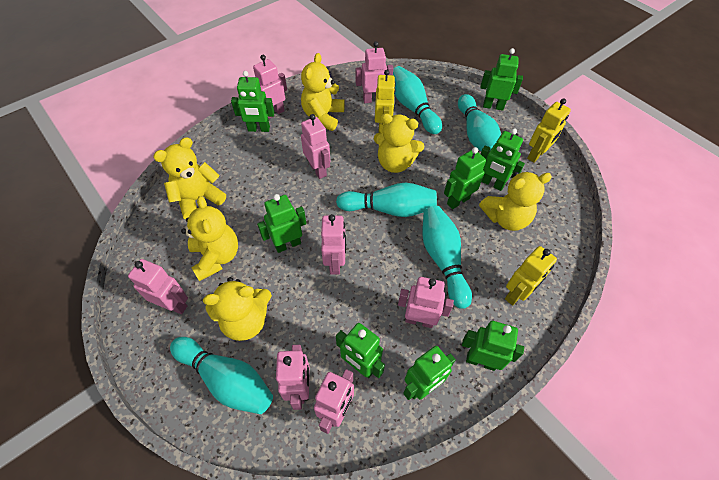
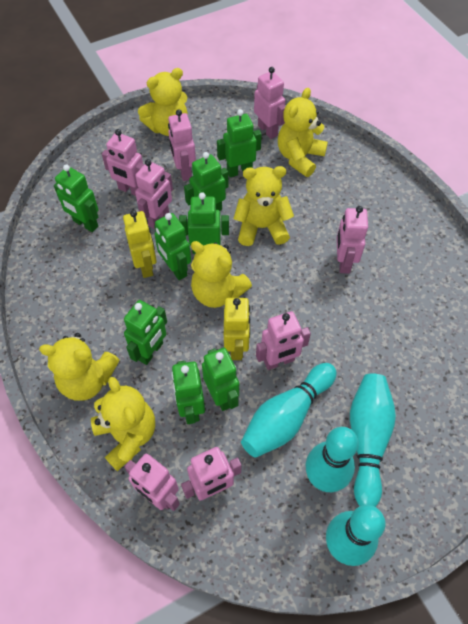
turquoise bowling pin: [170,337,273,414] [336,183,437,217] [393,66,442,134] [422,206,472,309] [458,94,501,152] = 5 -> [241,363,337,458] [306,427,359,492] [326,505,385,566] [350,373,396,507] = 4
yellow robot: [375,70,396,133] [505,246,557,305] [527,98,571,163] = 3 -> [123,210,157,278] [224,298,250,360] = 2

